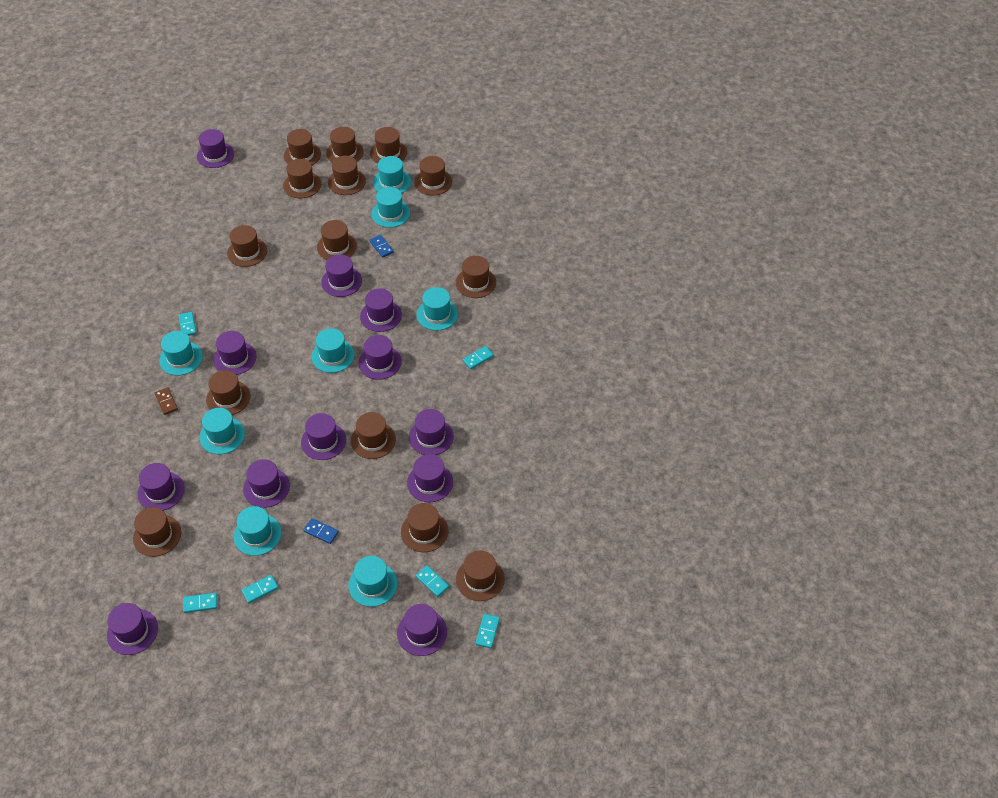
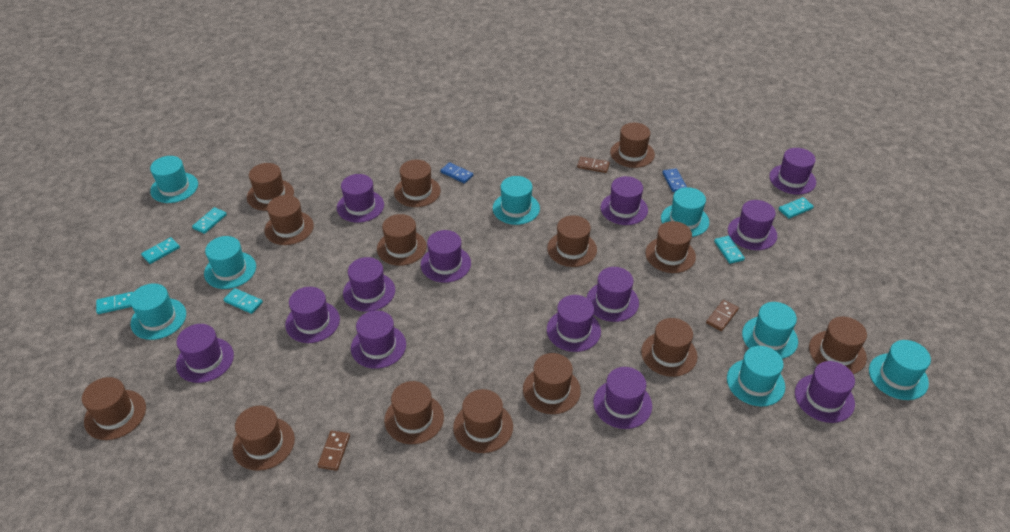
brown domino: [155,387,178,415] = 1 -> [318,430,350,471] [577,157,610,173] [706,300,739,331] = 3
purple hat: [107,603,158,655] [137,463,185,511] [197,129,234,168] [213,331,257,375] [243,459,290,508] [301,413,346,460] [321,255,362,297] [359,335,402,380] [360,288,402,332] [397,604,447,656] [407,454,453,502] [409,409,454,455] = 12 -> [176,324,234,383] [285,287,340,343] [337,174,384,223] [343,257,395,312] [351,310,406,369] [421,230,471,283] [547,295,601,352] [586,267,639,322] [593,367,652,429] [601,176,648,225] [728,200,777,250] [769,148,816,195] [795,361,855,423] = 13

